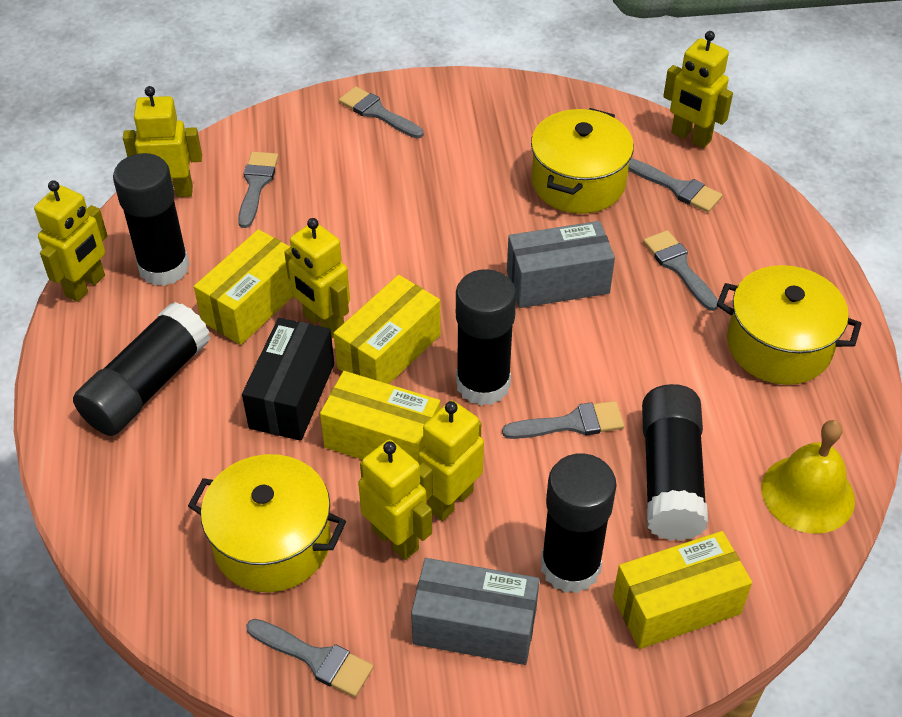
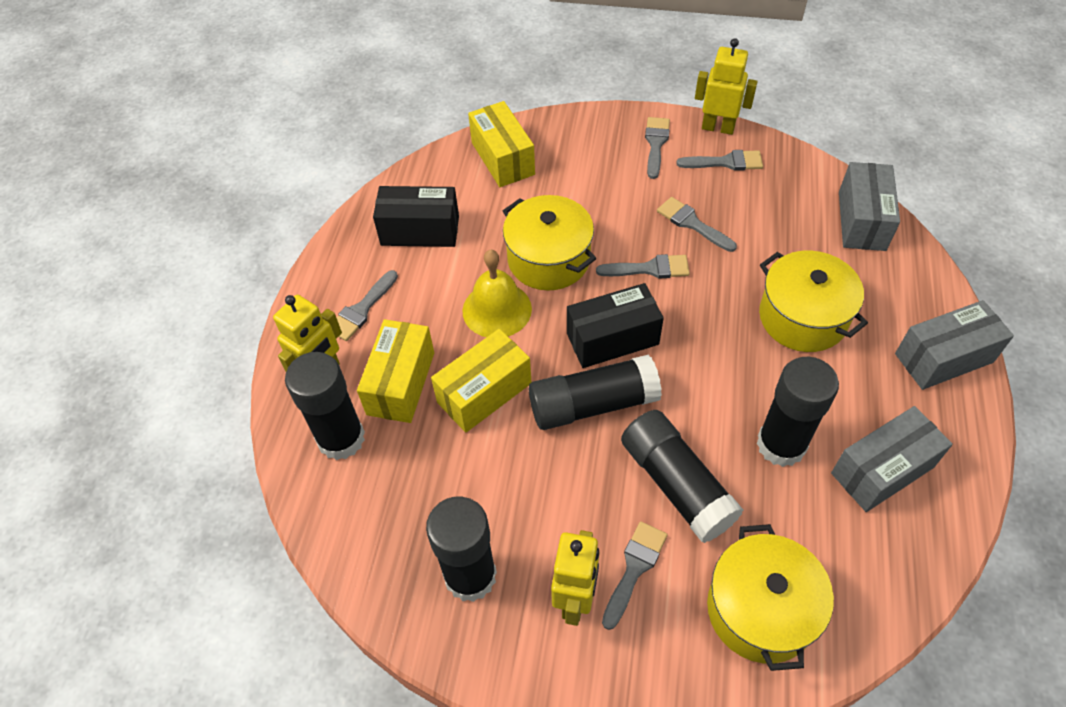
black box: [242,318,334,441] = 1 -> [373,186,459,247] [567,283,664,368] = 2
grey box: [411,558,540,665] [507,221,615,308] = 2 -> [831,406,953,512] [839,162,900,251] [895,300,1014,390] = 3
yellow box: [194,229,293,345] [320,371,440,462] [334,275,441,384] [613,531,752,649] = 4 -> [357,319,434,423] [431,329,531,433] [468,101,535,187] = 3
yellow robot: [34,180,107,302] [123,86,202,197] [284,218,350,338] [358,440,432,560] [418,400,484,521] [663,31,733,148] = 6 -> [273,295,342,371] [551,530,599,626] [695,38,757,135] = 3

